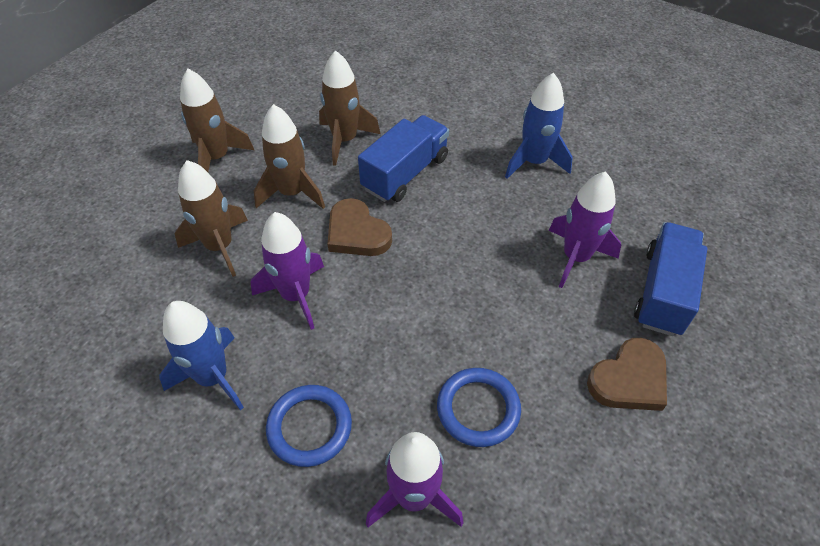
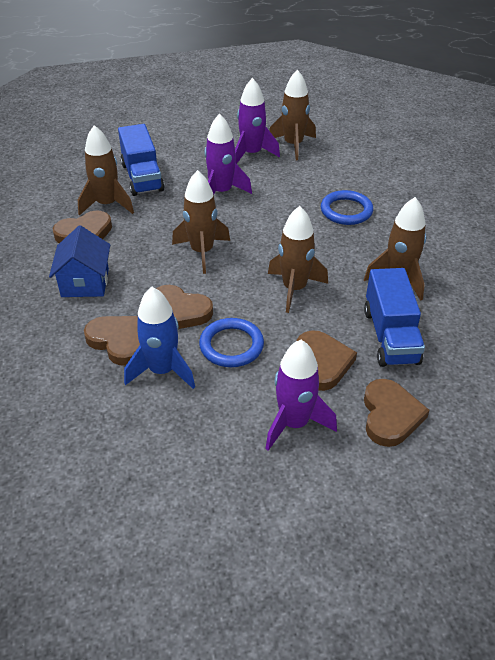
blue house: none = 0 -> [49,225,110,297] = 1
blue rocket: [159,301,244,410] [505,73,573,179] = 2 -> [124,287,195,389] = 1
brown heart: [328,198,392,256] [587,338,667,411] = 2 -> [53,210,112,243] [84,316,140,366] [156,285,213,329] [297,330,357,391] [364,379,430,447] = 5
brown rocket: [175,160,248,277] [180,69,254,172] [254,104,325,209] [319,50,380,166] = 4 -> [78,125,134,216] [172,170,230,274] [268,206,328,313] [269,69,316,160] [364,197,426,301] = 5

